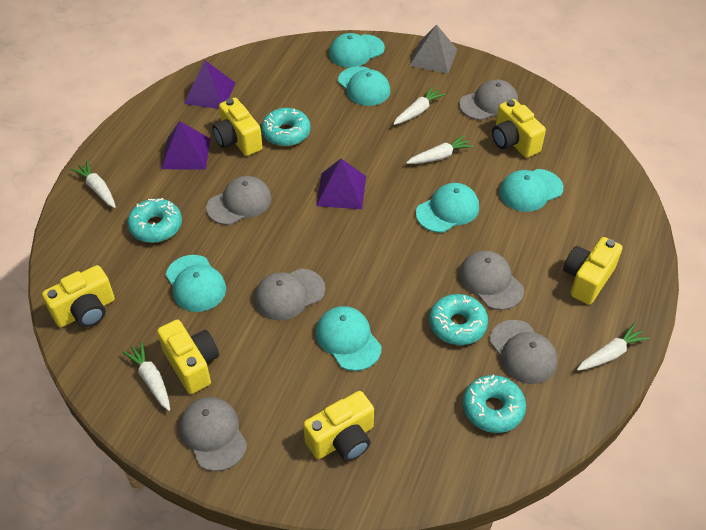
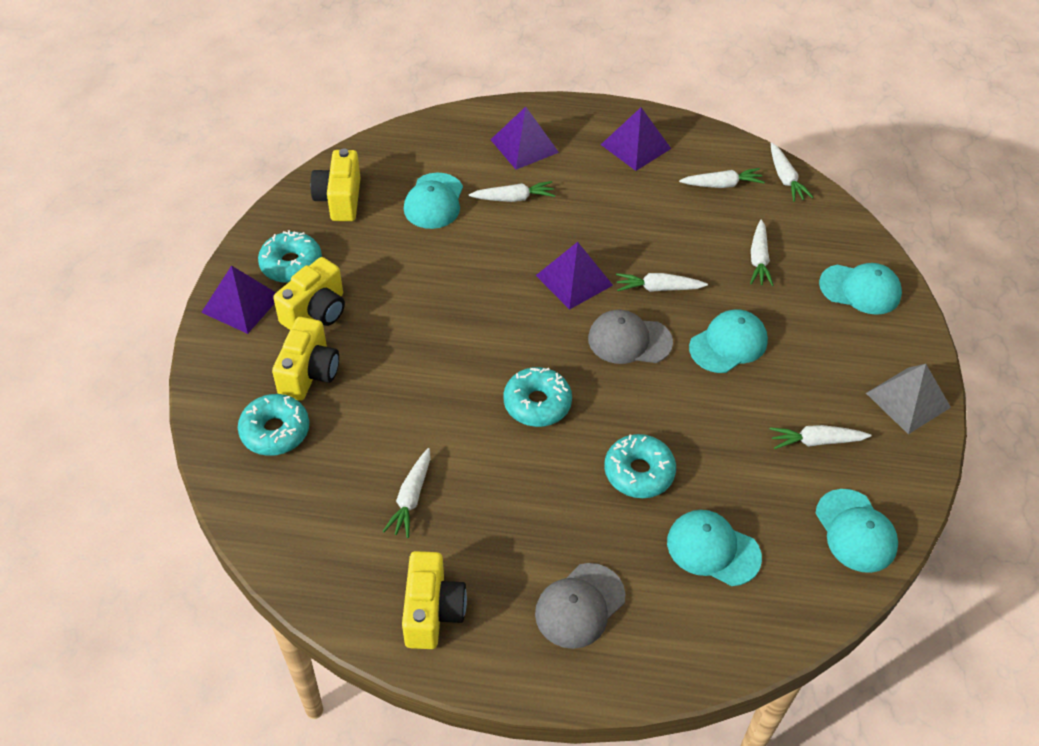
grey cap: [179,397,247,471] [206,176,272,225] [254,269,325,320] [459,79,518,120] [459,251,524,310] [490,320,557,384] = 6 -> [535,563,625,649] [588,310,673,364] = 2
purple pyramid: [161,121,210,170] [184,60,235,109] [316,159,366,209] = 3 -> [201,265,276,334] [491,107,559,169] [536,242,613,310] [601,108,671,171] = 4
turquoise cap: [166,255,226,312] [316,306,381,371] [329,33,385,68] [338,66,390,106] [416,183,479,233] [499,169,563,212] = 6 -> [404,173,463,229] [667,510,762,586] [689,309,768,373] [815,489,898,573] [819,263,902,315] = 5
white carrot: [71,161,116,208] [122,341,170,411] [393,86,445,125] [406,135,474,164] [577,323,649,371] = 5 -> [383,448,431,538] [469,181,555,202] [616,273,708,292] [679,168,765,188] [750,220,774,286] [770,425,871,449] [771,143,814,202] = 7
yellow camera: [42,265,115,327] [157,320,219,394] [212,98,263,156] [303,391,374,461] [492,99,546,158] [563,237,623,305] = 6 -> [272,317,339,401] [273,257,345,330] [310,148,360,221] [402,551,467,649] = 4

